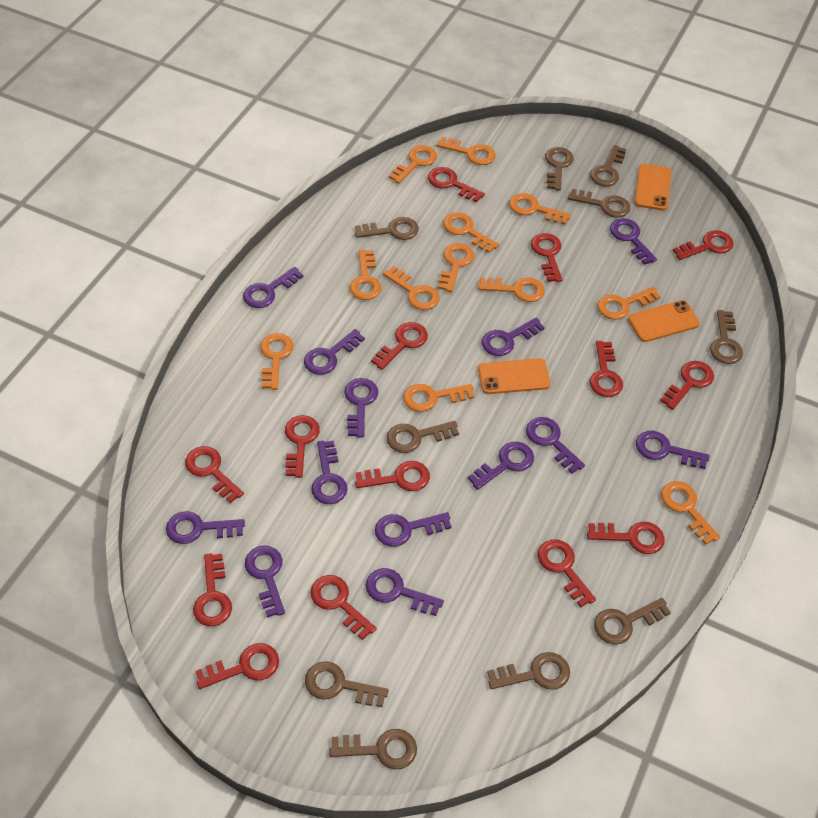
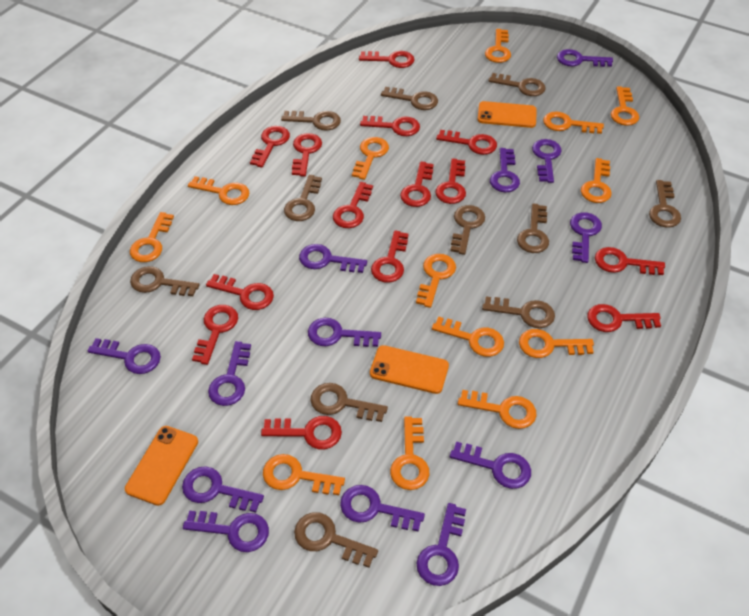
brown key: [305,661,389,707] [329,729,417,769] [355,217,419,240] [386,421,459,453] [487,652,570,690] [545,147,574,191] [568,189,630,218] [590,145,626,187] [594,598,671,644] [710,310,743,364] = 10 -> [130,266,200,296] [281,111,341,131] [284,175,322,221] [294,512,378,568] [310,383,388,422] [381,87,438,110] [450,205,485,255] [482,296,555,328] [488,73,545,96] [517,203,549,253] [649,180,681,228] = 11
orange key: [260,333,293,390] [350,249,381,300] [383,266,440,310] [389,145,437,184] [403,384,474,412] [436,137,496,165] [438,243,475,292] [443,212,499,253] [478,277,545,302] [509,193,571,225] [598,287,661,320] [661,481,720,545] = 12 -> [130,212,174,262] [188,176,249,205] [263,454,345,495] [352,137,389,180] [390,416,429,490] [416,254,456,308] [432,316,504,357] [458,390,537,429] [485,29,511,63] [519,329,594,358] [543,111,604,134] [581,158,612,203] [611,87,639,126] = 13

